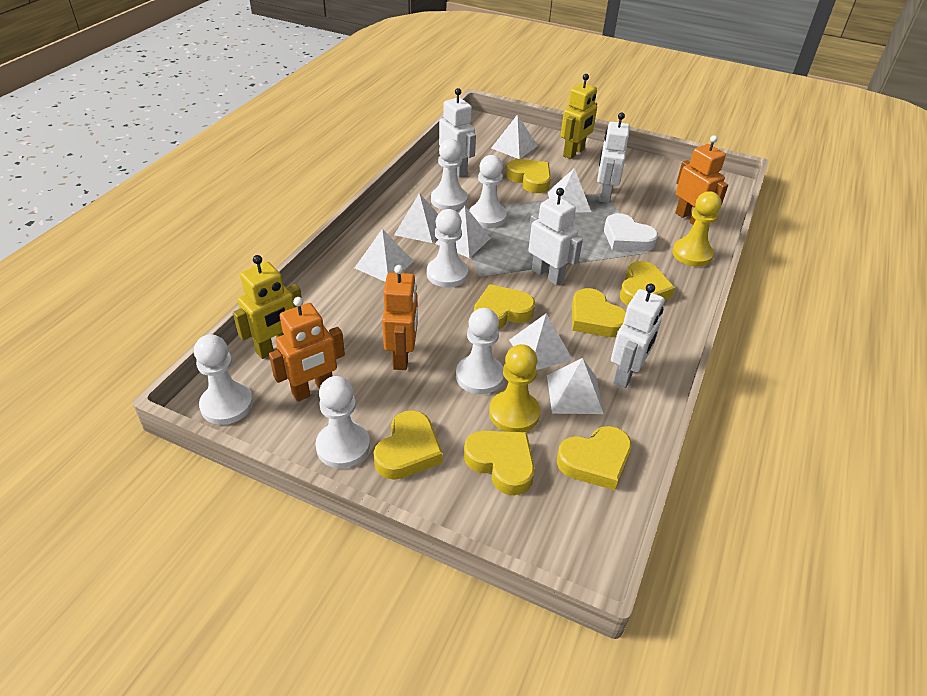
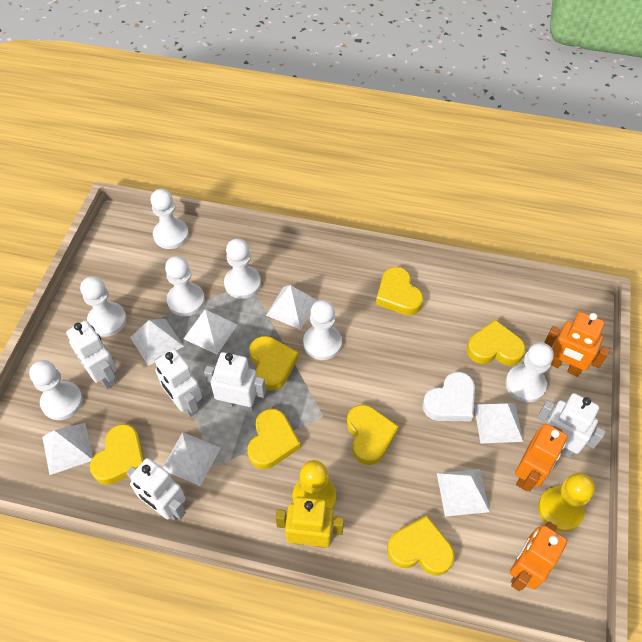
white pawn: [194,334,253,425] [315,376,370,468] [427,209,468,288] [431,139,468,210] [456,308,504,394] [469,155,507,228] = 6 -> [29,360,83,420] [80,276,127,337] [151,189,189,249] [165,256,205,316] [224,238,261,299] [303,300,342,360] [505,342,554,403] = 7
white robot: [439,88,476,177] [528,188,583,286] [597,113,630,203] [611,283,665,388] = 4 -> [66,320,117,389] [126,458,186,521] [155,349,202,417] [204,352,266,412] [537,393,606,458] = 5
yellow robot: [233,255,303,359] [561,74,597,159] = 2 -> [275,497,344,548] = 1

